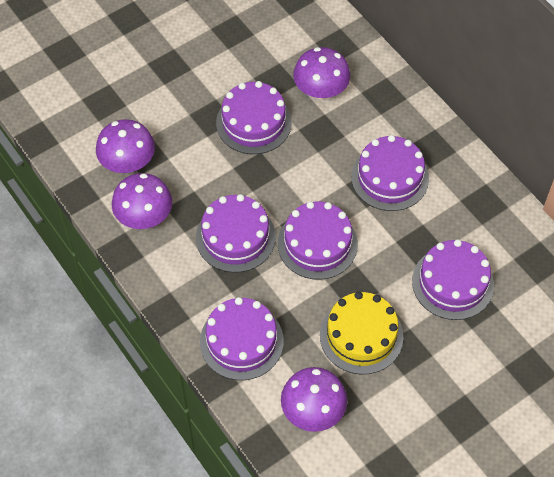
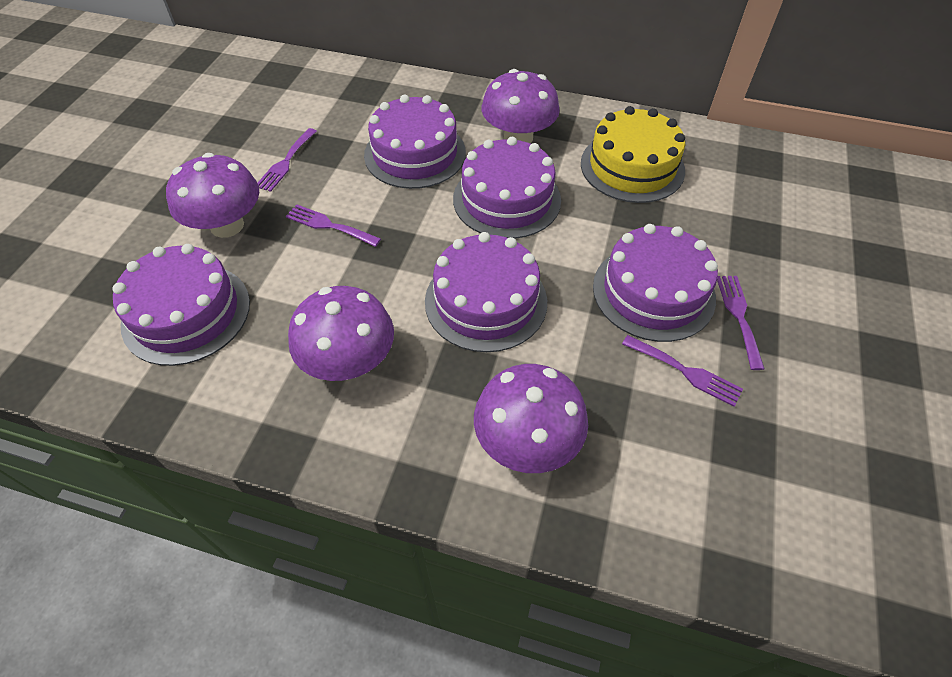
purple cake: [196,194,276,273] [200,297,284,380] [216,81,292,154] [278,201,358,280] [351,135,429,211] [412,239,494,320] = 6 -> [112,244,250,366] [364,95,466,189] [425,232,547,352] [453,137,561,239] [593,224,718,342] = 5
purple fork: none = 0 -> [258,128,317,192] [286,204,381,247] [622,335,743,407] [717,276,765,370] = 4

